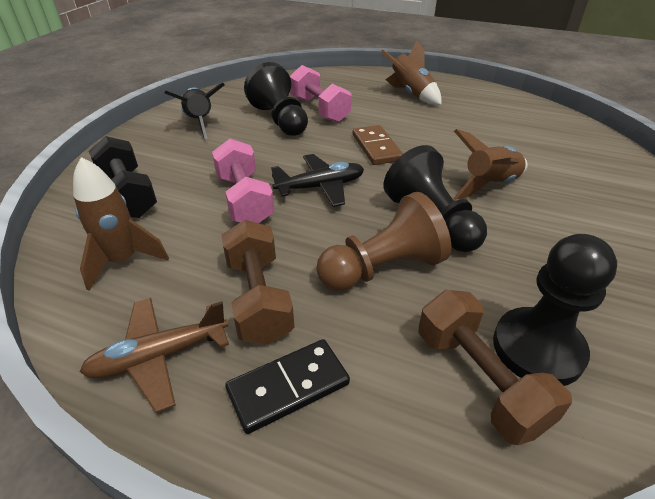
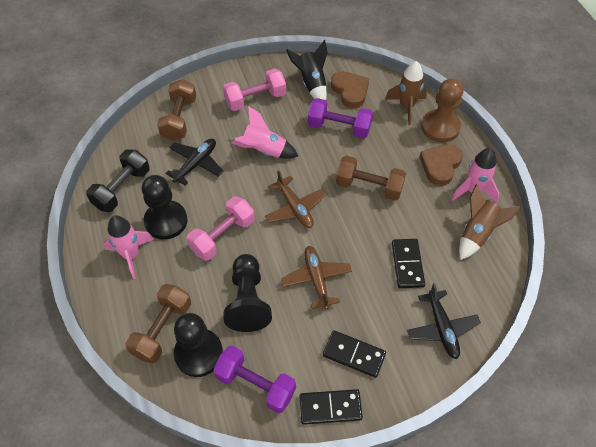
black domino: [225,339,350,434] = 1 -> [300,389,363,425] [323,330,386,378] [392,239,425,288] = 3
black plane: [271,154,364,207] = 1 -> [165,139,224,186] [407,283,481,359] = 2
brown domino: [353,125,403,165] = 1 -> none = 0
brown dumbbell: [222,220,294,345] [418,290,572,445] = 2 -> [125,284,191,364] [157,79,196,141] [336,155,406,201] = 3
brown heart: none = 0 -> [331,71,369,108] [419,144,463,186] = 2
brown plane: [80,298,229,413] = 1 -> [265,170,326,228] [281,246,352,309] = 2
brown rocket: [73,157,169,291] [381,40,441,105] [454,129,528,200] = 3 -> [385,61,427,125] [459,184,521,260] = 2
pink rocket: none = 0 -> [104,215,154,279] [232,106,298,159] [451,148,499,203] = 3
purple dumbbell: none = 0 -> [213,346,296,413] [308,98,373,138] = 2

